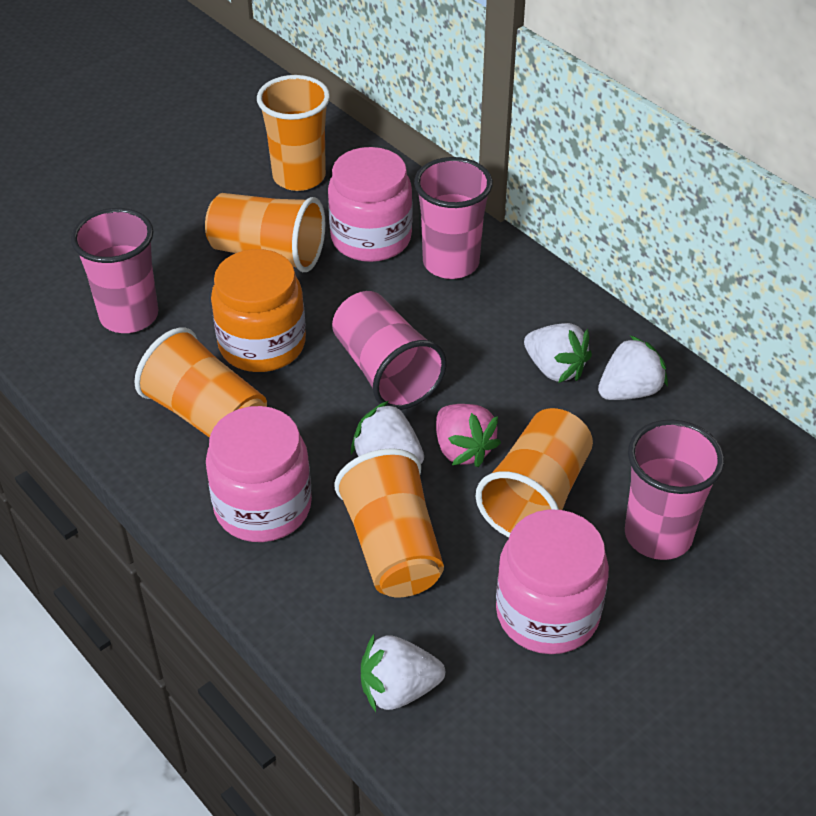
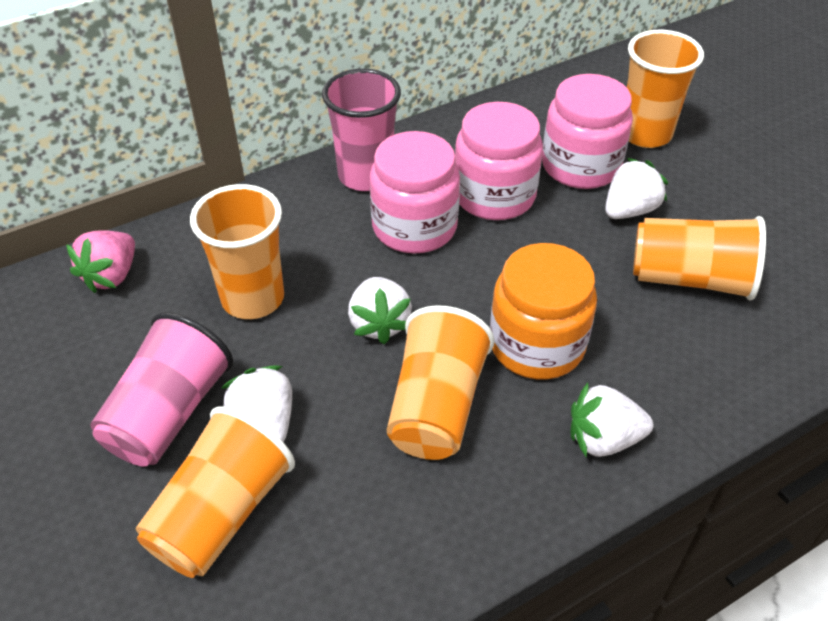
pink cup: [71,208,158,333] [332,291,447,410] [414,157,493,279] [625,419,724,560] = 4 -> [90,312,233,466] [322,69,401,191] = 2

